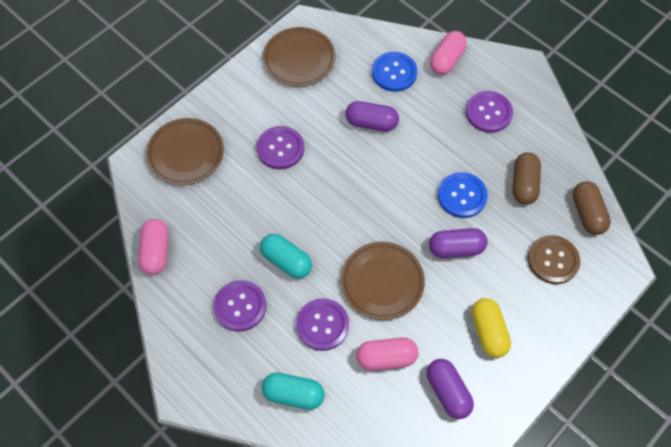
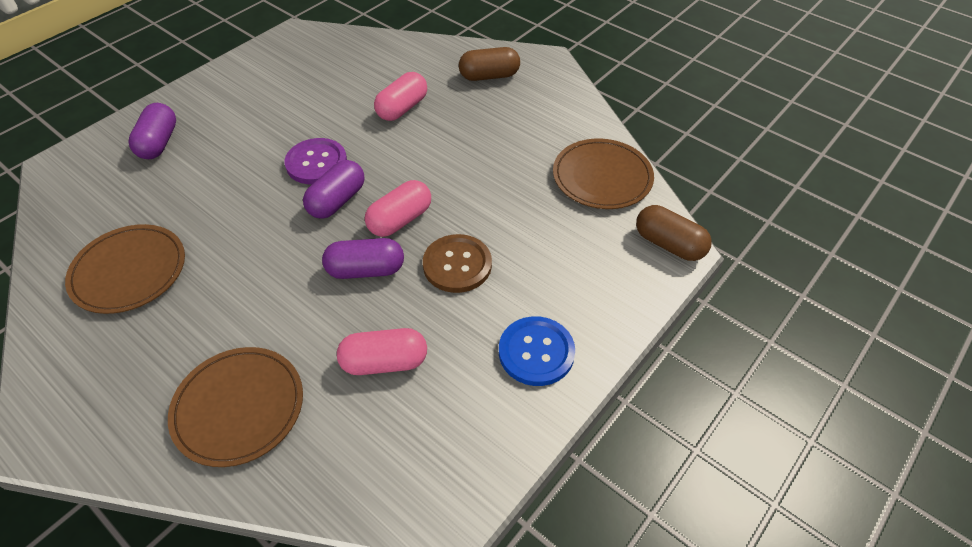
blue button: [372,52,417,92] [438,172,488,218] = 2 -> [499,316,575,386] = 1
purple button: [214,280,266,331] [257,126,304,169] [296,298,349,351] [466,91,513,133] = 4 -> [284,138,347,184] = 1
turquoise capsule: [260,234,312,279] [262,372,325,410] = 2 -> none = 0
yellow capsule: [472,298,511,358] = 1 -> none = 0

